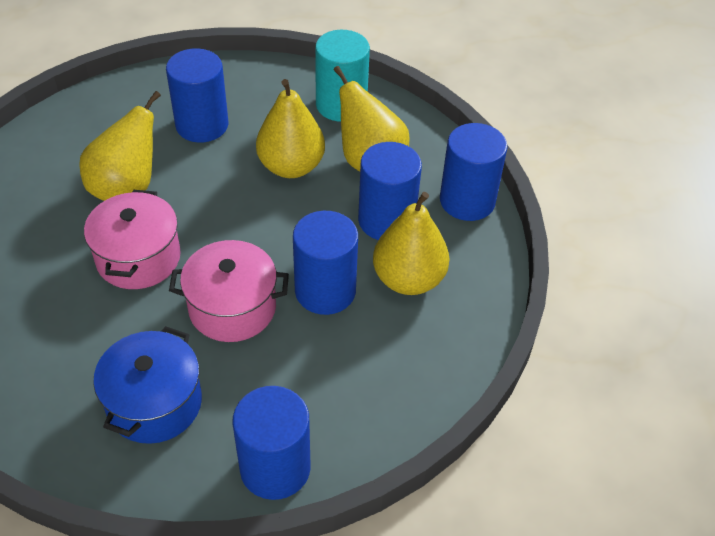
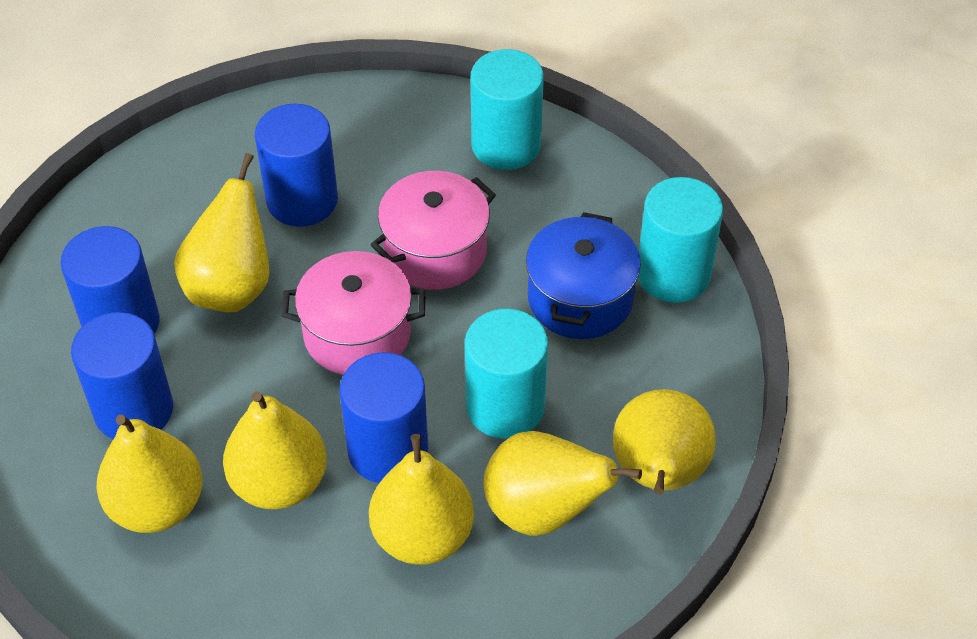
blue cylinder: [166,48,228,143] [233,386,311,500] [293,211,358,315] [358,142,422,240] [440,123,508,221] = 5 -> [61,226,160,334] [71,312,173,439] [255,104,338,227] [339,352,428,483] = 4
turquoise cylinder: [315,30,370,122] = 1 -> [465,309,548,439] [471,49,544,170] [638,177,723,303] = 3
yellow pear: [79,91,161,201] [256,79,325,178] [334,66,410,172] [373,192,449,295] = 4 -> [96,415,203,533] [174,153,269,312] [223,391,327,509] [369,434,474,565] [484,431,642,536] [613,389,716,495] = 6

